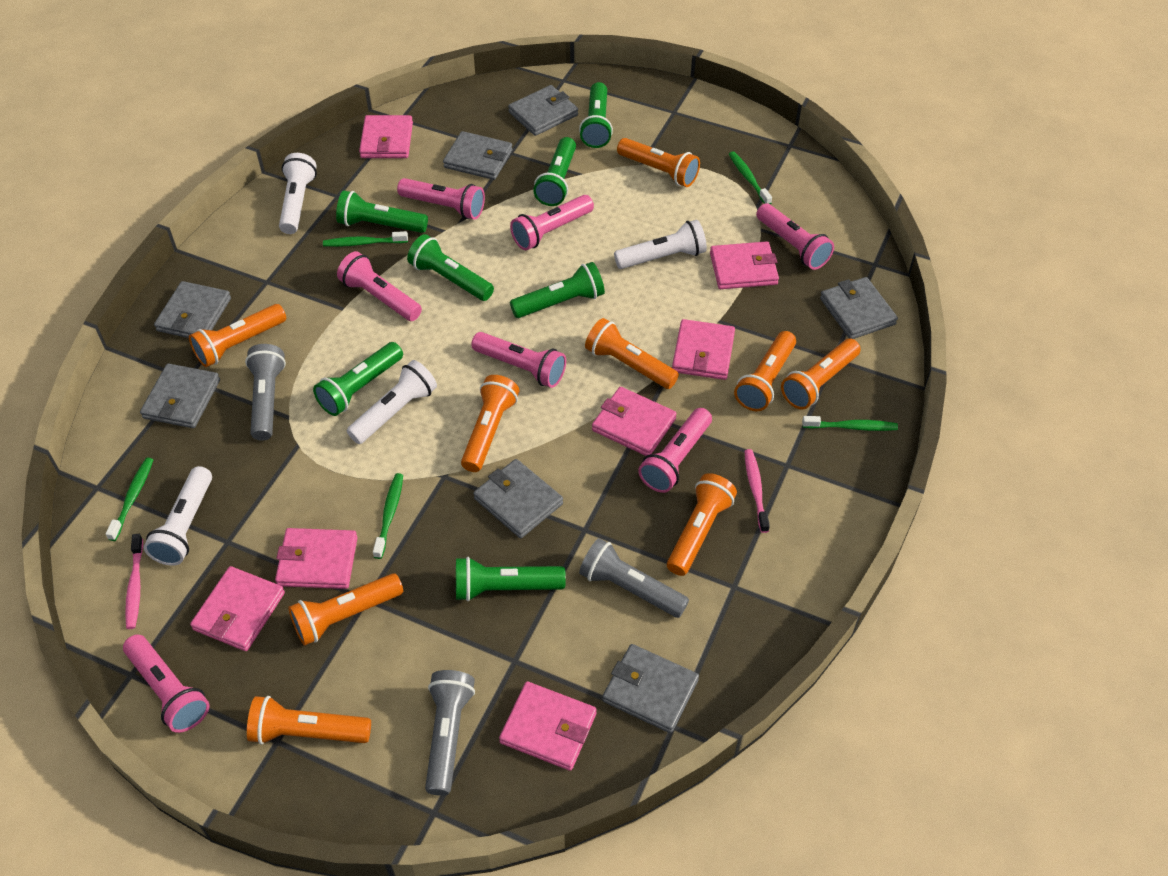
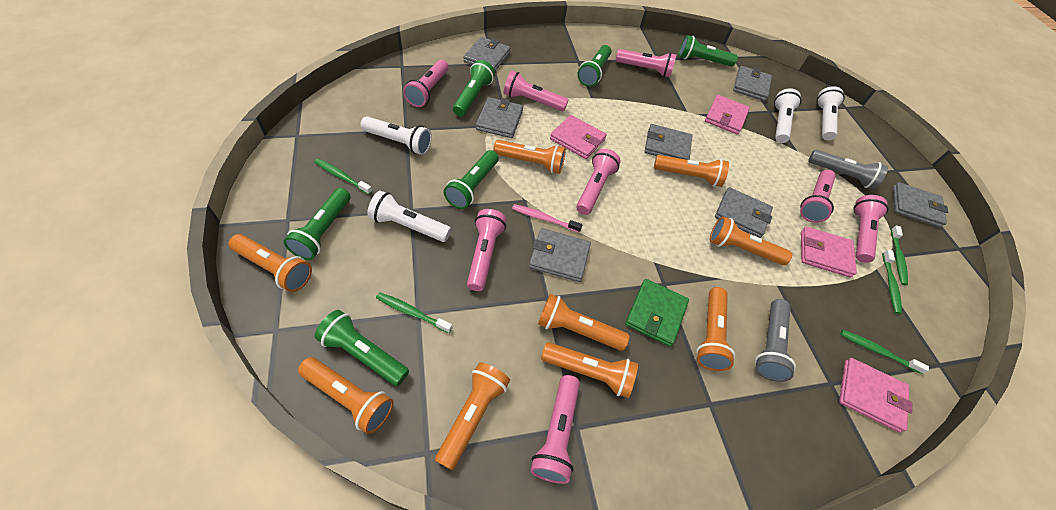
green flashlight: [313,342,403,416] [336,190,428,233] [407,234,494,301] [456,557,566,601] [510,262,605,318] [533,137,576,206] [579,82,613,148] = 7 -> [284,188,351,260] [315,310,409,386] [444,150,499,209] [453,60,495,116] [577,45,612,87] [679,35,738,67] = 6
green wallet: none = 0 -> [625,279,689,347] = 1
grey flashlight: [245,344,286,441] [425,670,475,796] [579,538,689,618] = 3 -> [755,299,796,382] [808,149,888,189] = 2
pink flashlight: [123,634,210,733] [337,251,422,321] [397,178,485,220] [471,332,566,388] [510,195,594,250] [638,408,712,493] [756,203,834,270] = 7 -> [403,60,449,107] [467,209,507,291] [504,71,568,111] [531,375,580,484] [576,149,621,215] [616,49,677,77] [800,170,836,223] [853,195,889,263] = 8
pink toothbrush: [125,534,143,629] [744,449,770,533] = 2 -> [512,204,583,233] = 1
pink wallet: [190,566,285,651] [275,528,358,589] [359,115,413,158] [499,681,597,771] [592,387,677,456] [672,319,735,380] [710,241,779,289] = 7 -> [550,115,607,159] [705,95,750,135] [801,227,857,278] [839,358,913,433] = 4

